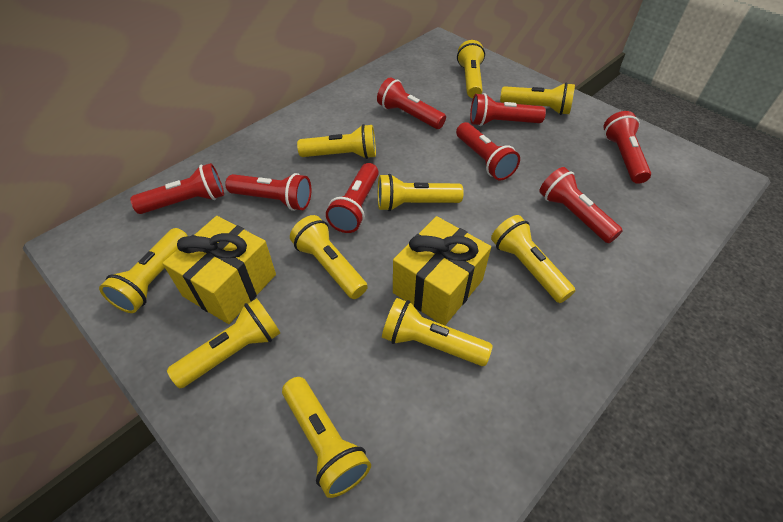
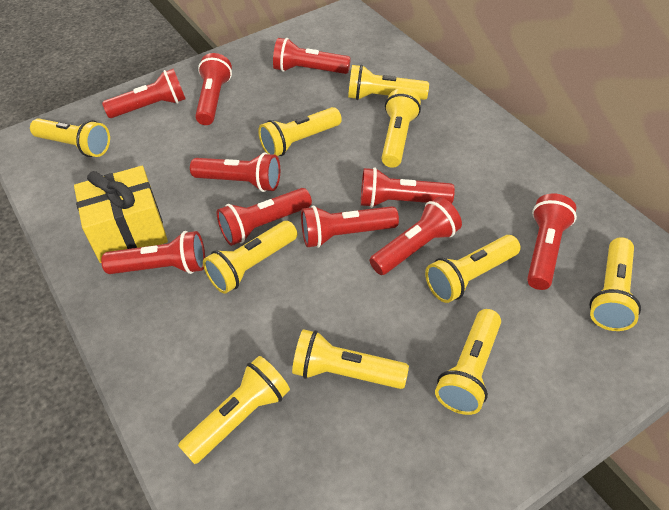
red flashlight: [130,163,224,214] [225,173,311,211] [326,163,379,233] [377,77,446,129] [456,122,520,180] [470,93,546,126] [539,167,623,243] [603,111,651,184] = 8 -> [101,231,205,274] [102,68,186,118] [190,152,280,192] [195,53,232,125] [217,188,312,246] [273,38,351,74] [301,206,399,248] [361,167,455,208] [370,197,462,275] [527,194,577,290] = 10
yellow gift: [162,216,276,324] [393,216,491,325] = 2 -> [74,166,168,263] = 1

